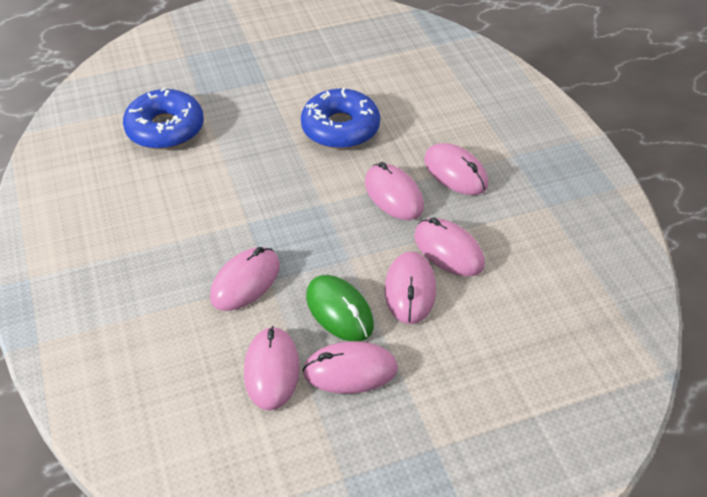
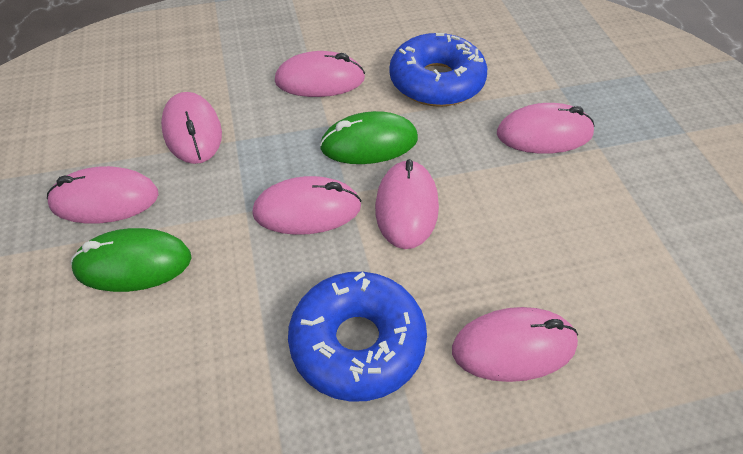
green mouse: [306,275,374,341] = 1 -> [71,228,191,292] [320,111,418,164] = 2

